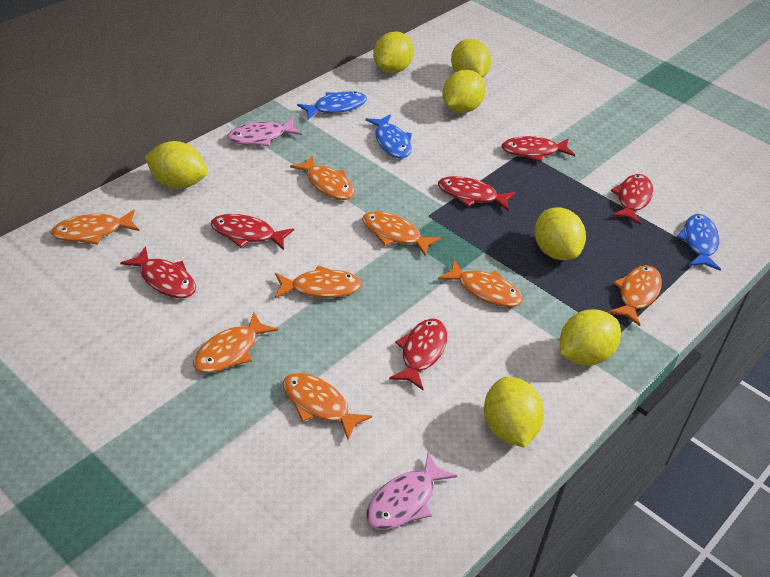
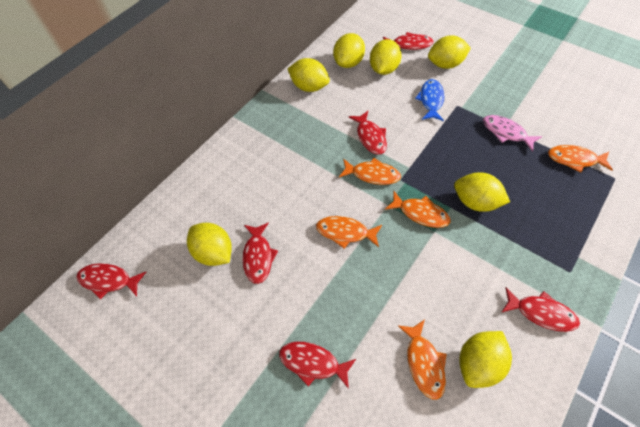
blue fish: [297,91,367,120] [365,114,412,158] [677,214,721,271] = 3 -> [415,79,445,121] = 1
orange fish: [51,210,139,245] [193,312,278,373] [275,265,362,298] [283,373,372,440] [290,155,354,200] [362,211,441,257] [438,260,523,307] [608,265,662,326] = 8 -> [316,216,382,249] [339,158,401,185] [385,191,451,228] [398,320,447,400] [548,145,613,173] = 5
pink fish: [227,118,302,146] [366,452,457,530] = 2 -> [483,115,542,152] = 1

